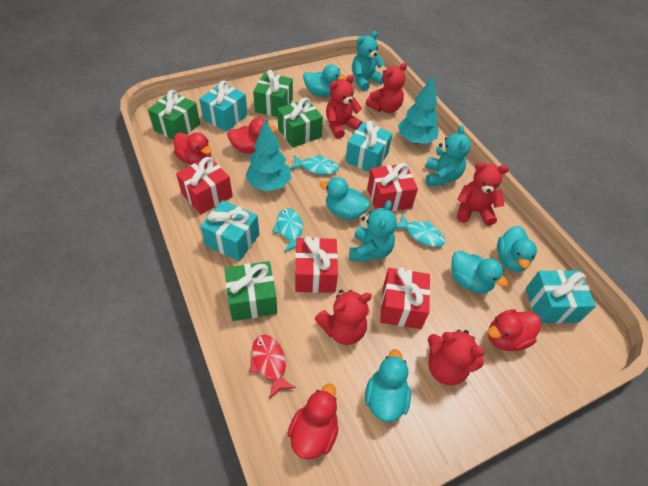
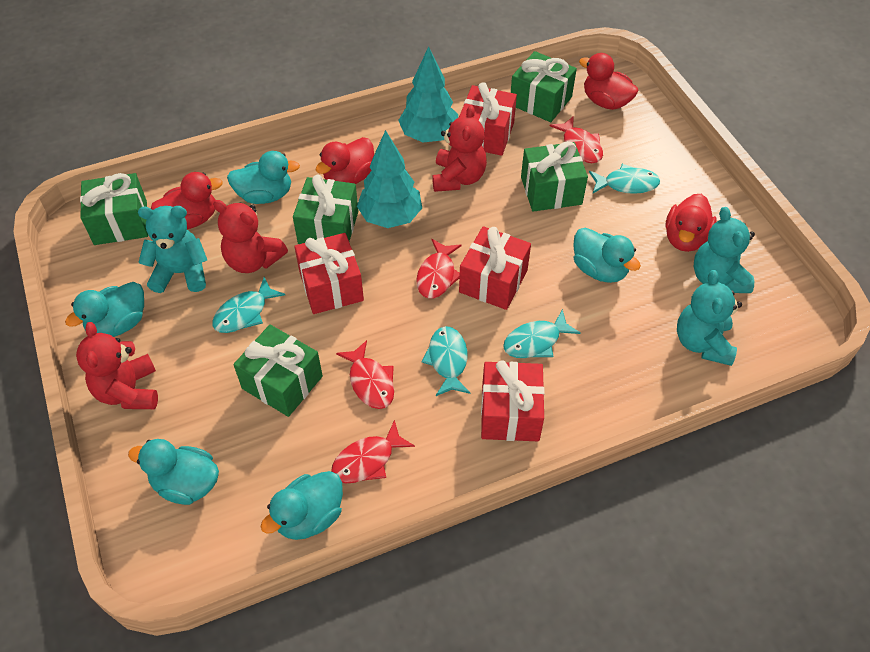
green gift: [148,90,200,140] [225,261,277,321] [253,70,293,117] [277,98,323,148] = 4 -> [80,173,148,245] [233,325,323,417] [293,175,359,244] [511,51,577,122] [521,141,588,212] = 5
red fish: [249,335,296,399] = 1 -> [331,420,415,483] [336,340,394,409] [416,239,462,298] [550,116,603,163] = 4
red teddy bear: [315,290,372,345] [326,75,362,139] [366,63,407,113] [428,330,485,385] [457,162,509,226] = 5 -> [76,322,158,409] [213,200,288,273] [432,105,487,192] = 3
turquoise fish: [272,208,303,252] [290,154,339,175] [396,213,446,247] = 3 -> [212,277,285,333] [421,326,470,396] [503,309,581,358] [589,164,660,194] = 4
turquoise gift: [199,81,248,132] [200,200,259,261] [345,121,393,172] [526,270,596,323] = 4 -> none = 0

